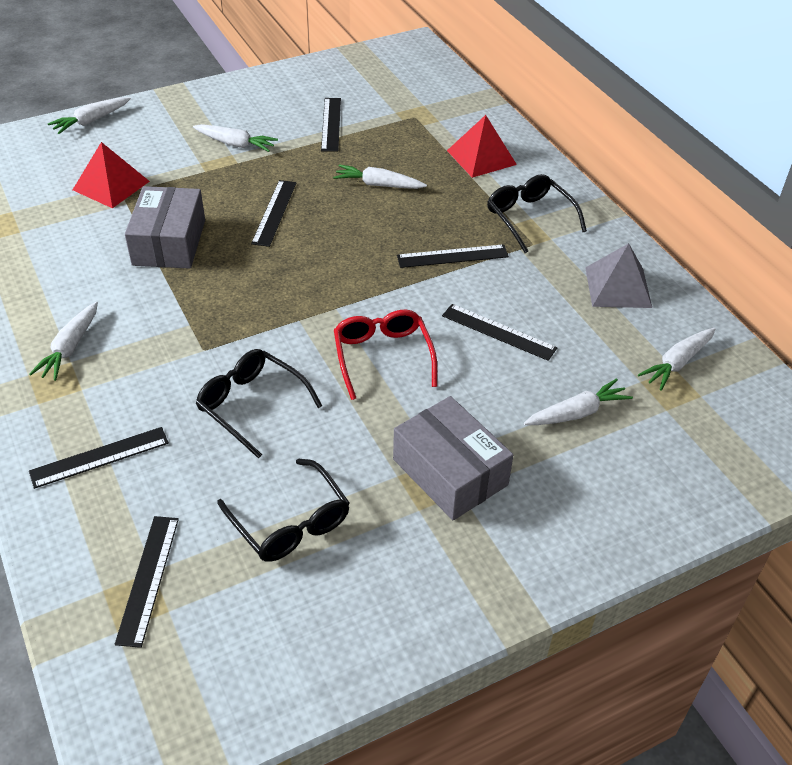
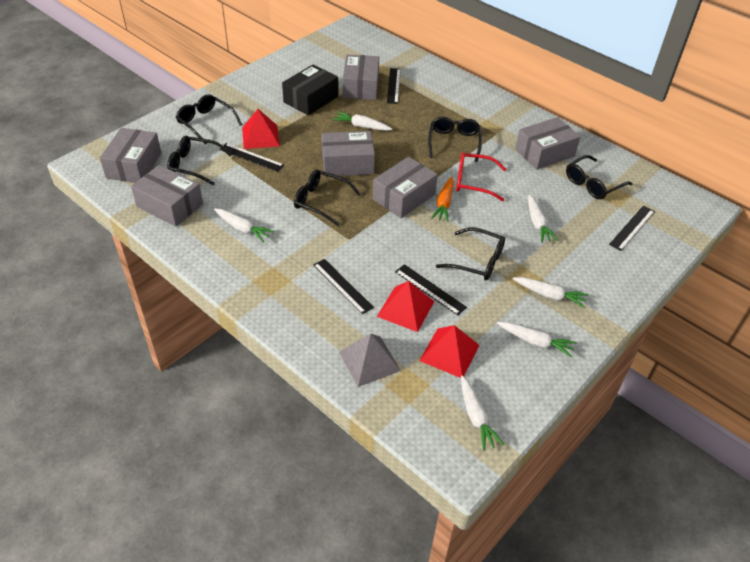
black box: none = 0 -> [282,64,338,116] = 1
black glasses: [196,349,322,459] [217,459,350,562] [487,174,587,253] = 3 -> [167,136,232,185] [176,94,242,145] [294,170,361,226] [428,117,482,162] [436,227,505,280] [566,155,633,199] = 6
black ruler: [29,427,169,489] [115,516,179,648] [251,180,296,247] [321,98,341,152] [397,244,509,268] [442,304,557,361] = 6 -> [219,143,284,172] [313,259,374,314] [387,68,401,104] [395,264,467,315] [609,206,655,251] = 5
grey box: [125,186,205,269] [393,396,513,520] = 2 -> [100,128,161,183] [131,165,203,226] [321,131,375,177] [343,55,379,100] [373,157,438,218] [515,117,580,170] = 6
orange carrot: none = 0 -> [431,177,454,222] = 1
red pyramid: [73,142,150,208] [447,115,517,178] = 2 -> [242,109,280,149] [377,281,435,332] [419,325,480,378] = 3

